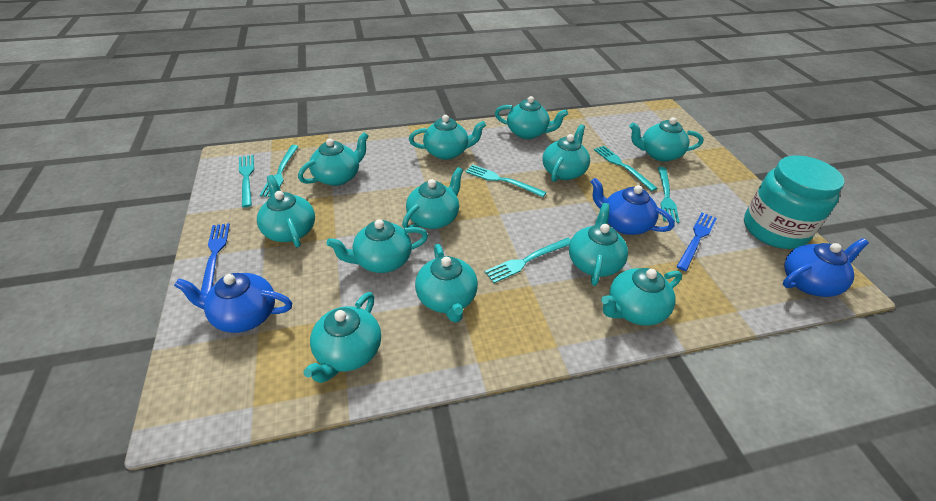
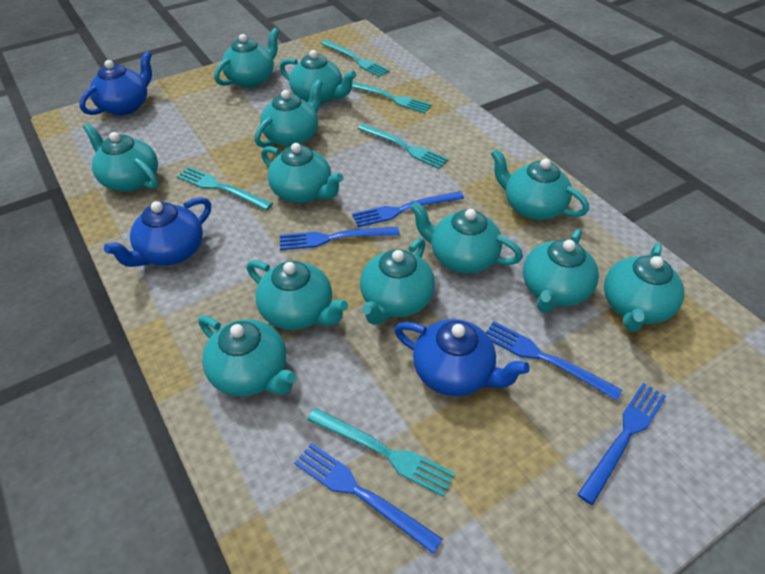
blue fork: [201,223,230,294] [676,213,717,271] = 2 -> [280,227,399,250] [294,443,442,554] [352,191,464,227] [486,321,623,400] [577,383,666,505] = 5
turquoise fork: [239,155,254,207] [260,145,299,197] [466,164,547,197] [485,238,571,283] [594,146,658,191] [658,167,679,223] = 6 -> [177,167,273,210] [307,408,455,497] [321,40,390,77] [352,82,432,113] [358,124,449,169] = 5
turquoise jar: [744,155,845,249] = 1 -> none = 0

